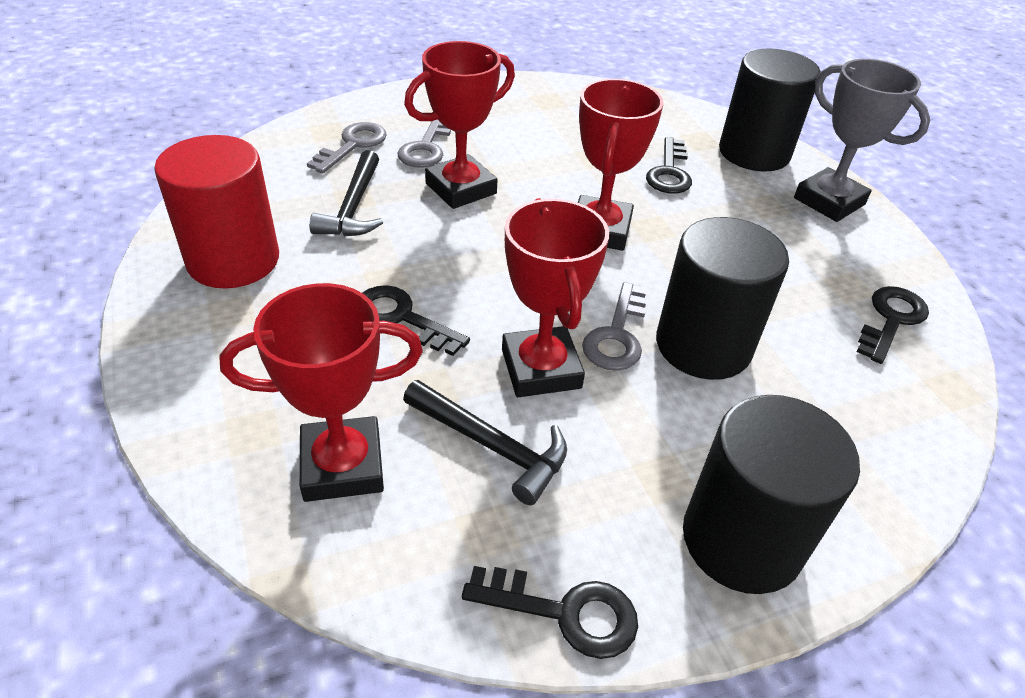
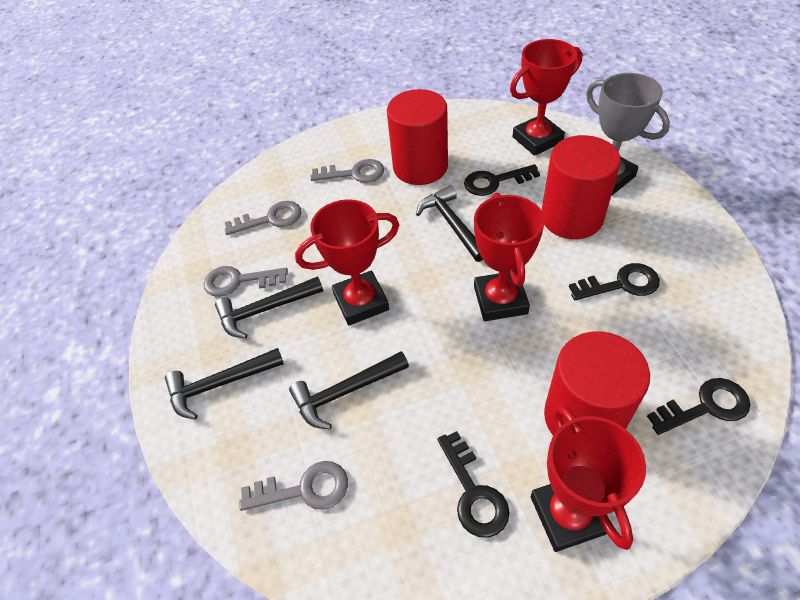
black cylinder: [656,217,789,380] [683,395,860,594] [719,49,820,171] = 3 -> none = 0
black hammer: [309,150,383,236] [403,380,567,505] = 2 -> [165,348,284,419] [215,276,323,339] [289,351,409,429] [416,185,483,262] = 4
grey key: [307,122,387,174] [397,119,451,168] [582,282,647,371] = 3 -> [203,266,288,297] [224,201,302,235] [239,461,348,511] [310,159,384,183] = 4
red cylinder: [154,135,279,288] = 1 -> [387,89,448,185] [541,135,621,239] [544,331,650,435] = 3

